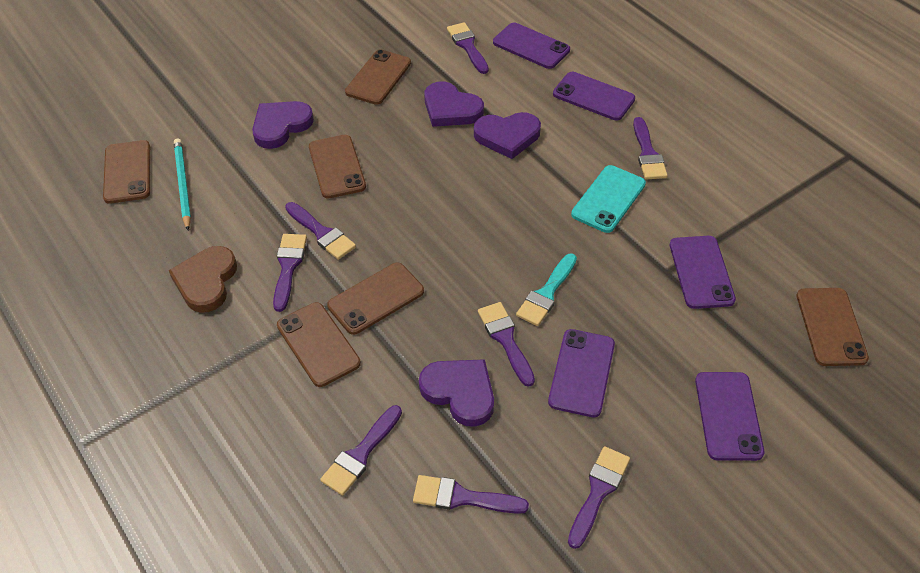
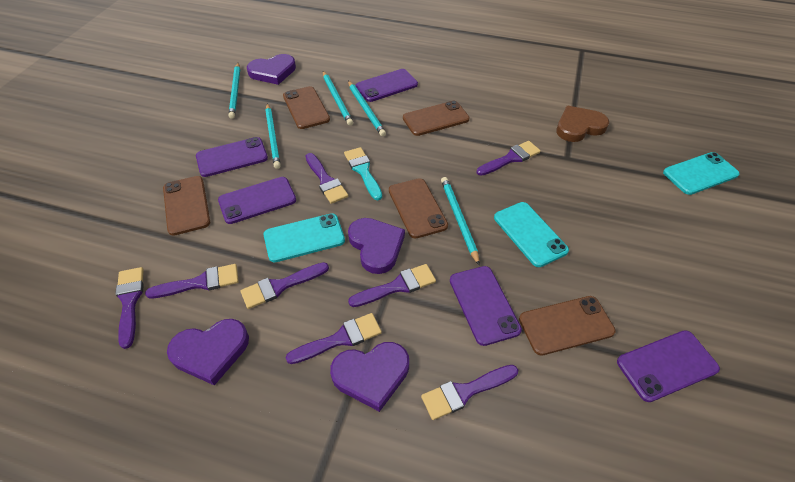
brown phone: [103,140,150,204] [277,302,361,387] [309,135,366,199] [327,263,424,335] [345,49,411,105] [797,288,869,366] = 6 -> [163,176,210,236] [283,86,330,129] [389,178,448,239] [403,101,470,136] [519,296,616,355] = 5
turquoise pencil: [174,139,191,230] = 1 -> [229,63,240,119] [265,103,281,169] [323,71,353,126] [348,81,386,137] [441,177,479,265] = 5
turquoise phone: [571,165,646,233] = 1 -> [263,213,345,262] [494,202,569,267] [663,152,740,195] = 3

